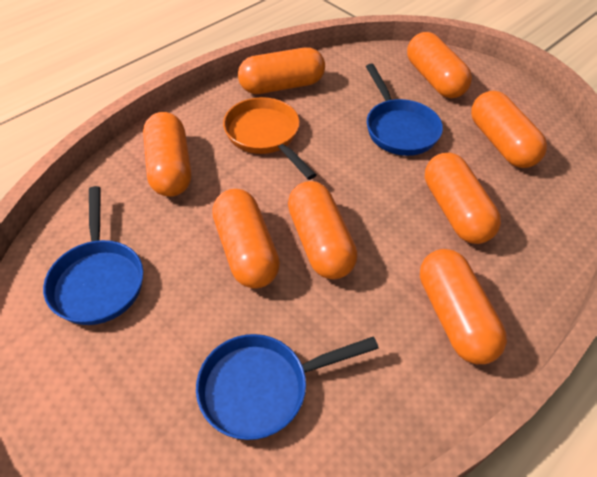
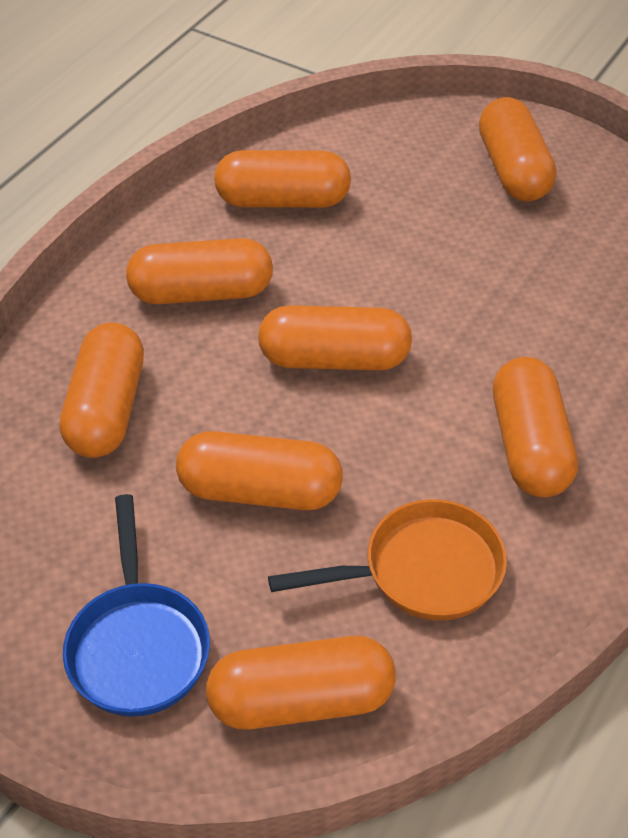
blue pan: [43,186,143,325] [196,334,379,440] [366,63,443,156] = 3 -> [63,494,210,717] = 1

